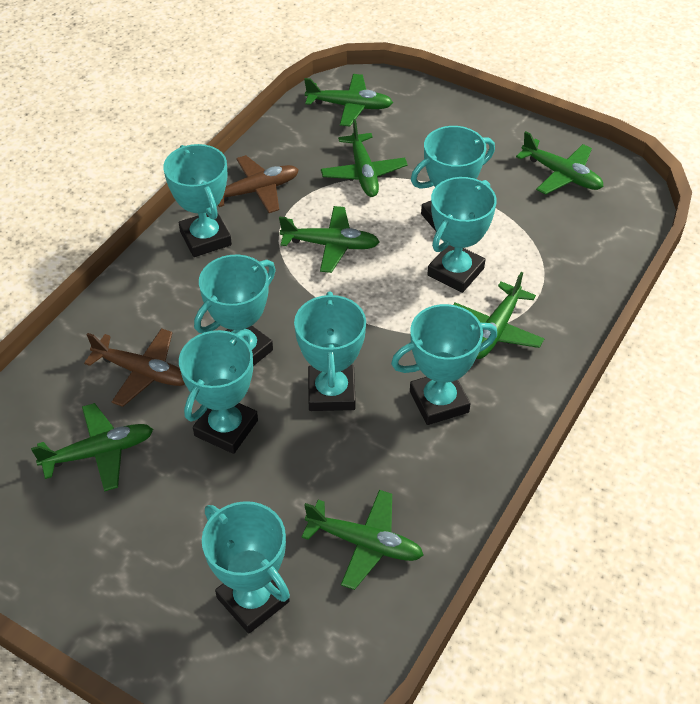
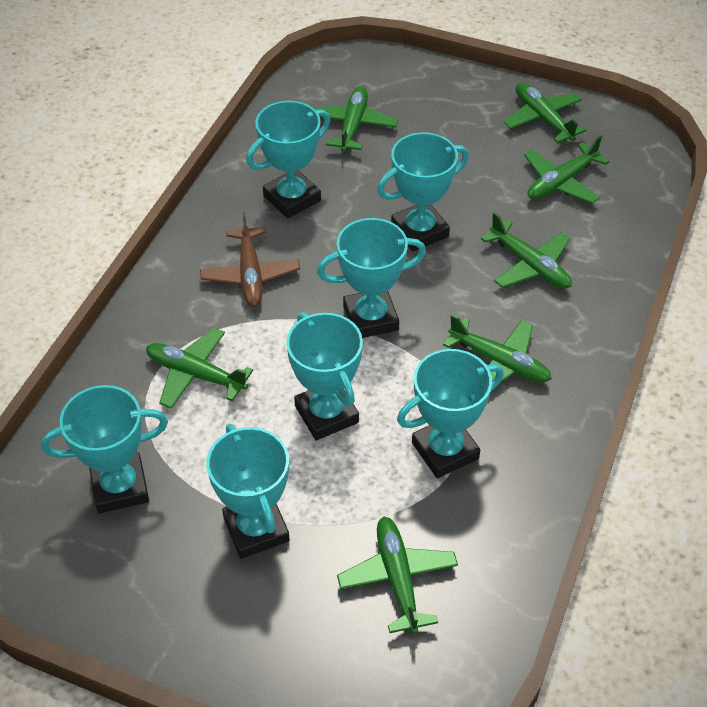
brown plane: [84,328,185,407] [218,155,299,213] = 2 -> [200,212,300,307] = 1
turquoise trophy: [163,144,232,257] [179,330,258,454] [194,255,276,366] [202,501,290,634] [294,291,366,411] [391,304,497,425] [411,126,495,231] [427,177,497,293] = 8 -> [41,385,168,514] [206,424,290,559] [246,101,330,219] [286,312,363,440] [317,218,426,338] [377,132,469,251] [397,349,504,478] = 7

